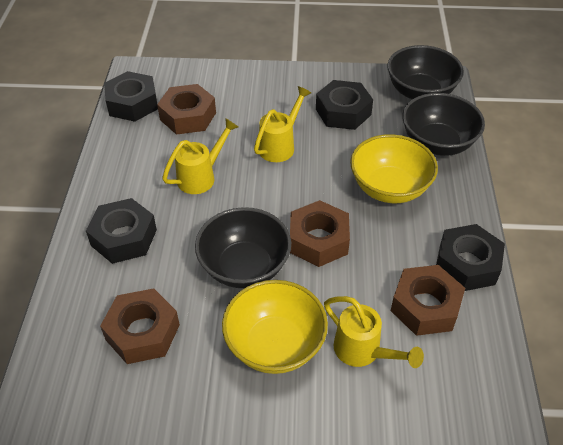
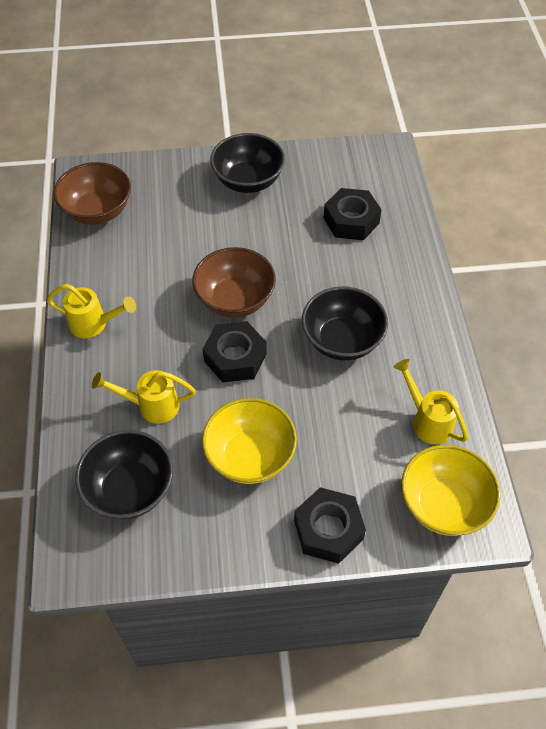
black nut: [86,198,157,264] [104,71,158,122] [316,80,373,130] [436,224,505,291] = 4 -> [203,321,267,383] [294,487,366,564] [324,188,381,240] = 3
brown bowl: none = 0 -> [53,162,131,225] [192,247,276,318] = 2
brown nut: [100,288,180,364] [157,84,216,135] [290,200,350,267] [391,265,465,336] = 4 -> none = 0

